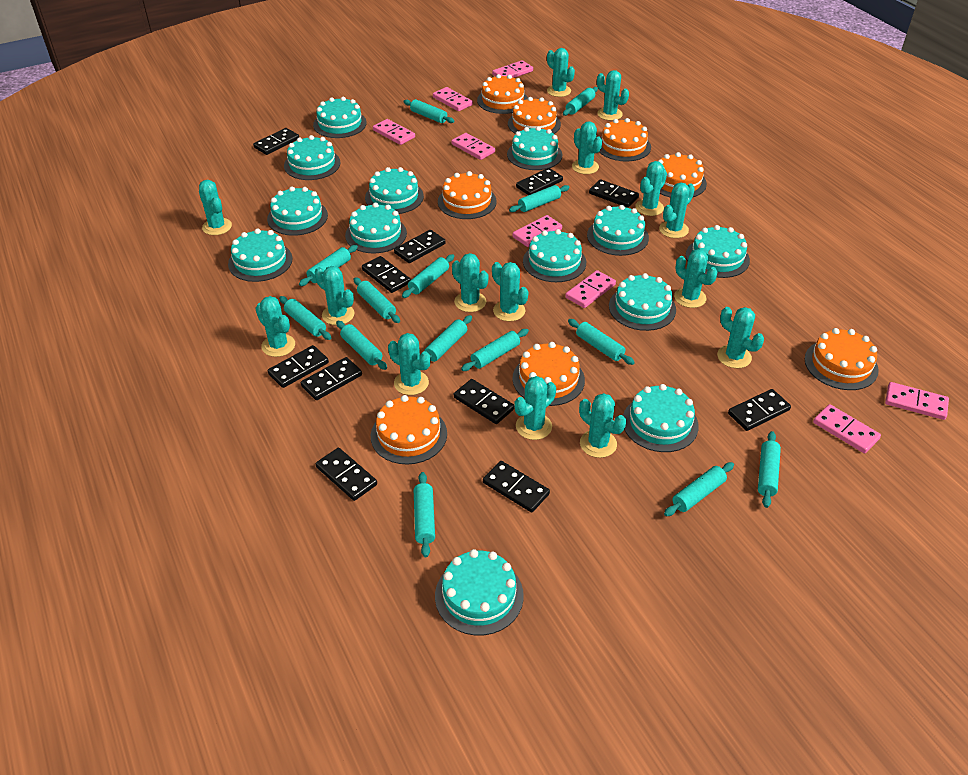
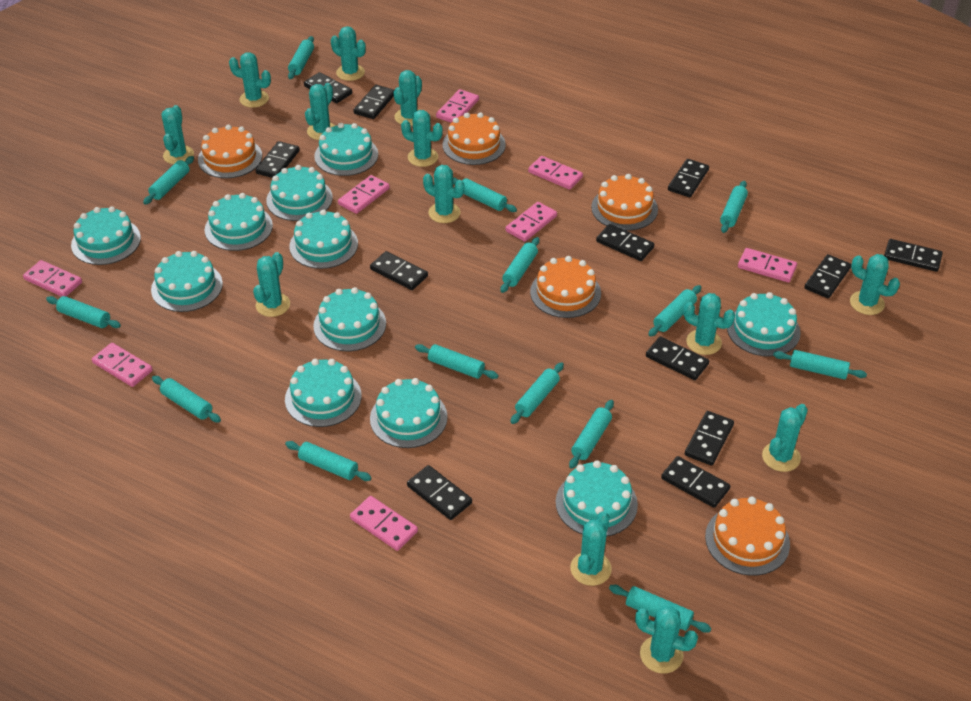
black domino: [253,128,299,155] [268,345,329,388] [301,357,362,400] [316,448,377,501] [362,256,411,293] [394,230,446,263] [454,379,514,424] [483,461,550,512] [516,168,563,195] [589,179,639,208] [728,389,791,431] = 11 -> [255,141,300,178] [304,72,352,103] [353,85,394,119] [370,251,428,290] [407,465,472,520] [596,224,654,261] [646,336,709,380] [661,456,730,508] [668,159,709,197] [685,411,734,466] [804,254,851,298] [884,239,943,272] = 12
orange cake: [371,395,447,464] [438,171,497,219] [477,74,528,114] [508,97,561,134] [512,342,585,406] [600,118,651,162] [658,152,707,198] [805,328,879,390] = 8 -> [198,125,262,178] [442,112,506,165] [530,256,601,318] [591,174,658,231] [705,497,790,576] = 5
turquoise cactus: [199,180,232,235] [255,296,295,357] [315,266,355,325] [388,333,430,395] [452,253,489,312] [492,262,529,321] [514,376,556,440] [547,48,575,97] [572,121,602,174] [579,393,626,458] [597,70,629,121] [635,161,667,216] [659,183,695,238] [674,249,717,308] [717,307,764,368] = 15 -> [162,105,194,164] [229,52,271,108] [253,252,290,317] [305,83,335,140] [331,26,366,81] [394,70,422,126] [401,110,443,167] [423,165,464,223] [571,511,612,586] [635,606,698,674] [683,293,735,355] [762,404,808,472] [850,254,900,315] = 13
turquoise cake: [228,229,293,282] [267,187,328,236] [284,135,340,180] [313,97,367,138] [345,202,407,253] [365,167,424,214] [435,549,524,635] [507,126,562,170] [523,229,586,282] [587,205,649,256] [609,273,676,331] [623,384,699,452] [686,225,750,278] = 13 -> [71,206,141,265] [151,251,223,312] [205,193,273,251] [266,165,333,221] [285,359,362,427] [289,209,358,269] [313,287,386,351] [314,123,378,176] [370,378,448,448] [556,460,638,537] [727,292,801,357] = 11

